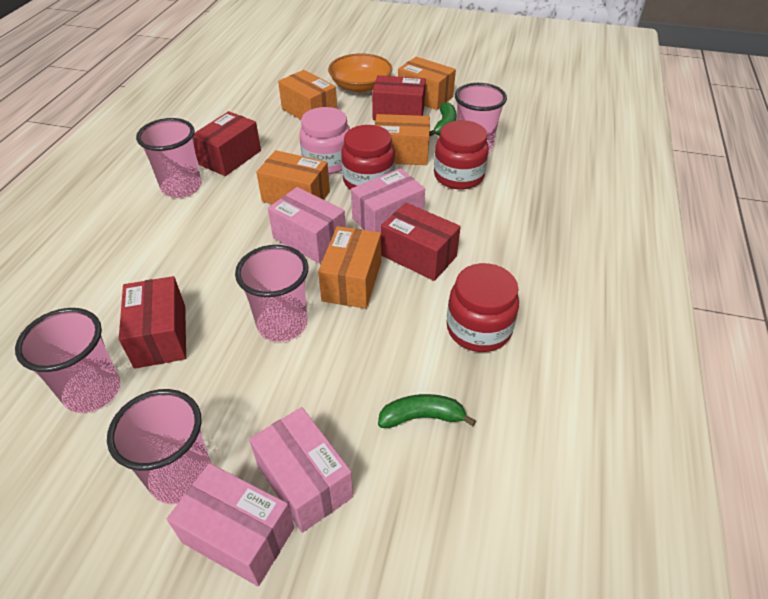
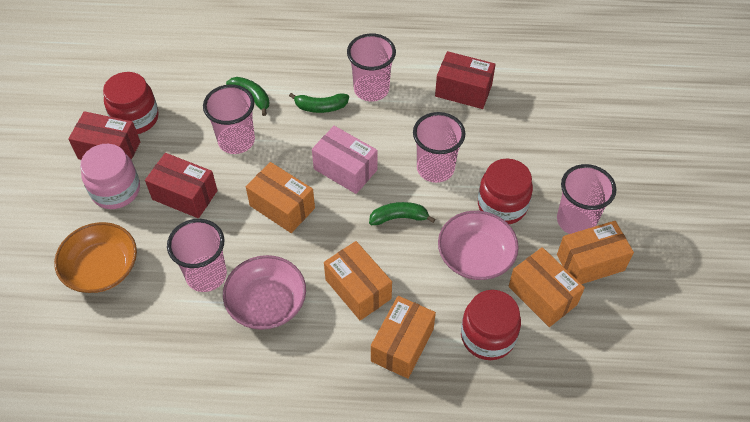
green banana: [378,394,476,428] [429,102,457,136] = 2 -> [226,77,270,116] [289,93,349,113] [369,202,435,225] = 3
pink bowl: none = 0 -> [223,255,306,330] [438,211,519,280] = 2
pink box: [167,463,294,586] [249,407,353,533] [268,187,346,263] [351,168,425,232] = 4 -> [312,126,377,194] = 1
red box: [119,276,186,369] [193,111,261,176] [372,75,426,120] [381,203,461,281] = 4 -> [68,111,140,160] [145,153,218,218] [435,51,496,109] = 3

